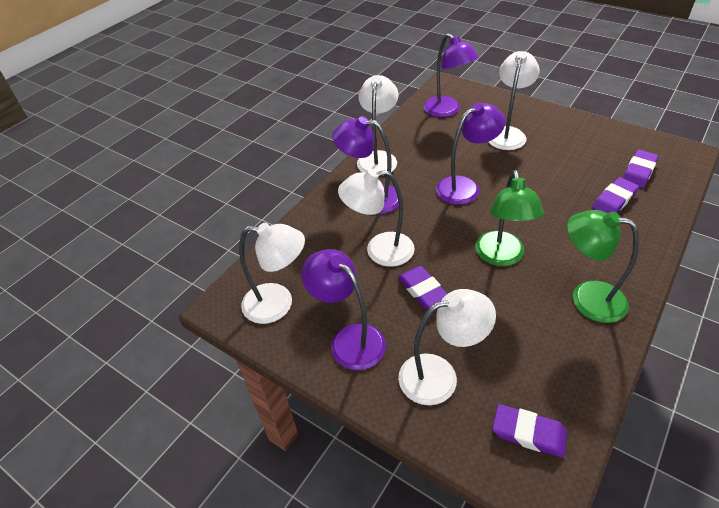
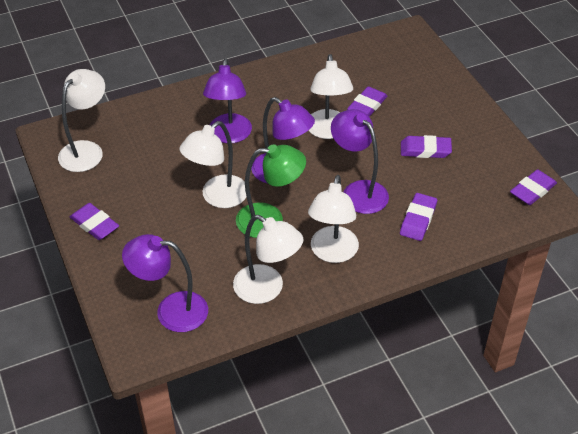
green lamp: [475,170,544,266] [567,210,639,323] = 2 -> [236,144,306,238] = 1
purple eraser: [398,266,447,309] [493,404,567,458] [592,177,639,214] [623,150,659,188] = 4 -> [70,203,119,240] [347,86,387,117] [400,193,437,241] [401,135,452,158] [510,169,557,205] = 5

